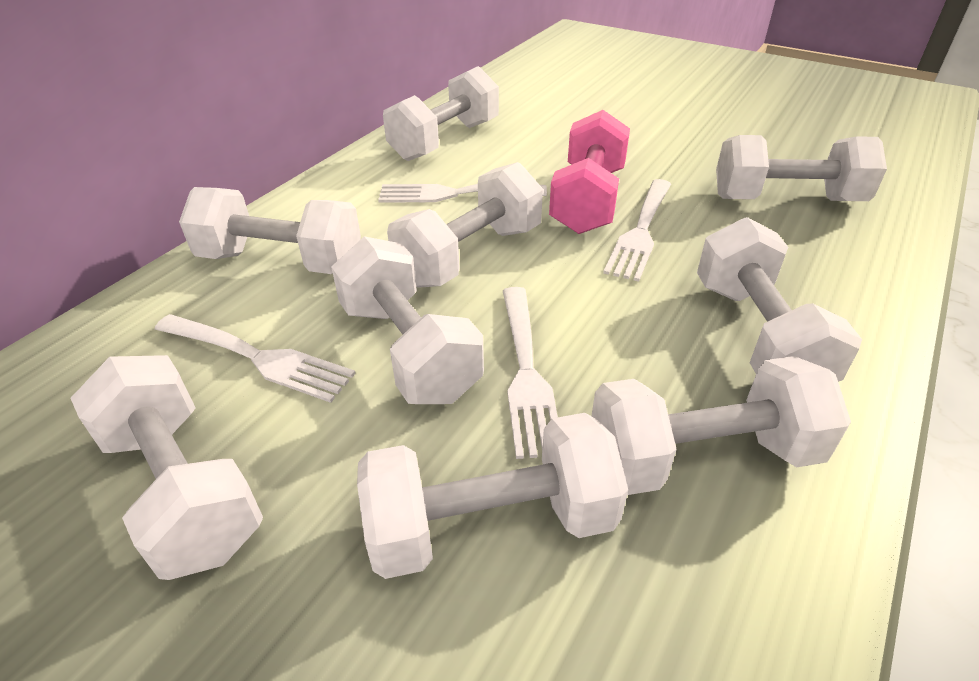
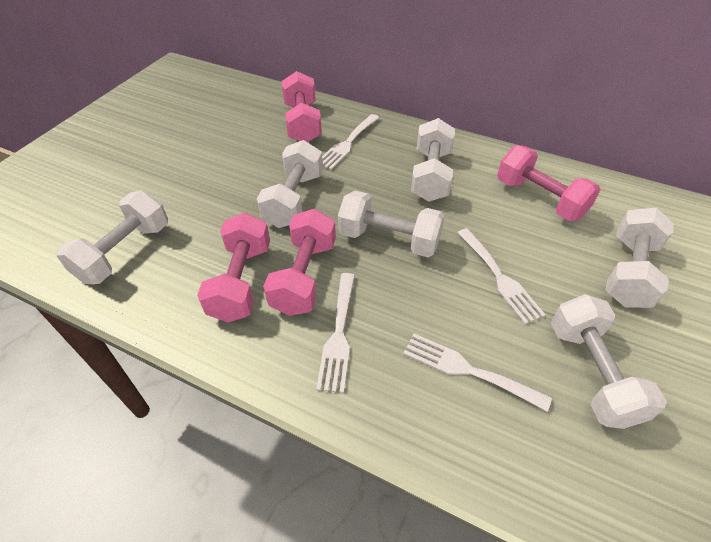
pink dumbbell: [549,110,630,234] = 1 -> [197,213,270,322] [263,209,336,316] [282,71,322,142] [497,145,600,221] = 4
white dumbbell: [71,355,263,580] [179,187,361,274] [331,236,484,404] [357,413,628,579] [383,66,499,161] [387,162,543,288] [592,356,851,495] [697,217,862,382] [716,135,887,201] = 9 -> [56,190,168,284] [257,140,323,228] [338,191,445,257] [411,118,455,202] [551,294,667,429] [605,208,674,308] = 6

